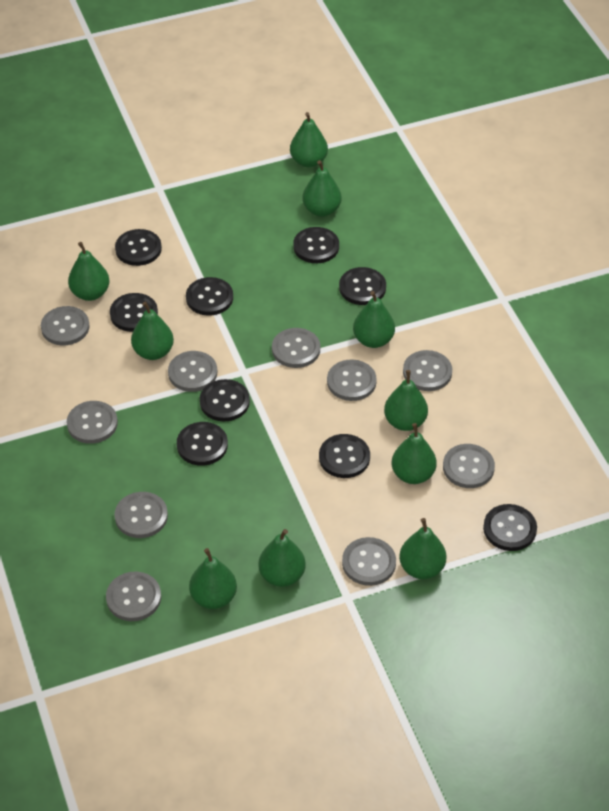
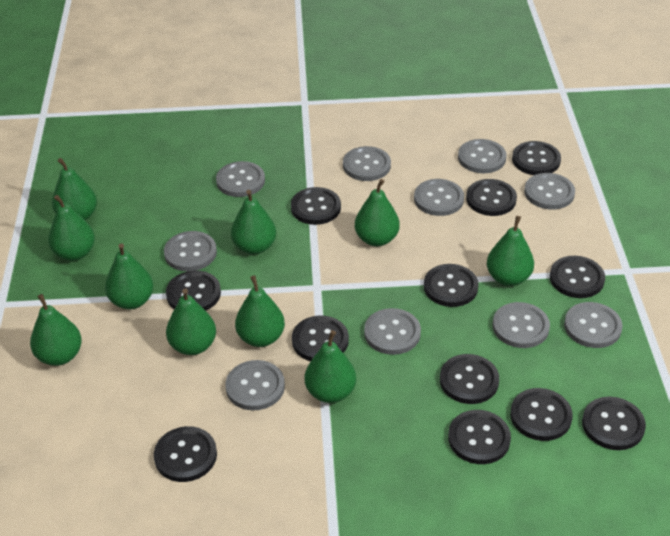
black button: [110,293,158,332] [115,229,162,266] [177,422,228,466] [186,277,233,316] [200,379,250,422] [293,227,339,263] [319,434,370,478] [339,267,386,305] [483,504,537,551] = 9 -> [154,426,217,482] [166,271,221,311] [291,187,341,225] [292,315,349,361] [424,264,479,307] [440,354,499,404] [448,410,511,464] [466,179,517,216] [510,388,573,441] [512,141,561,175] [550,256,605,298] [582,397,646,450] = 12

